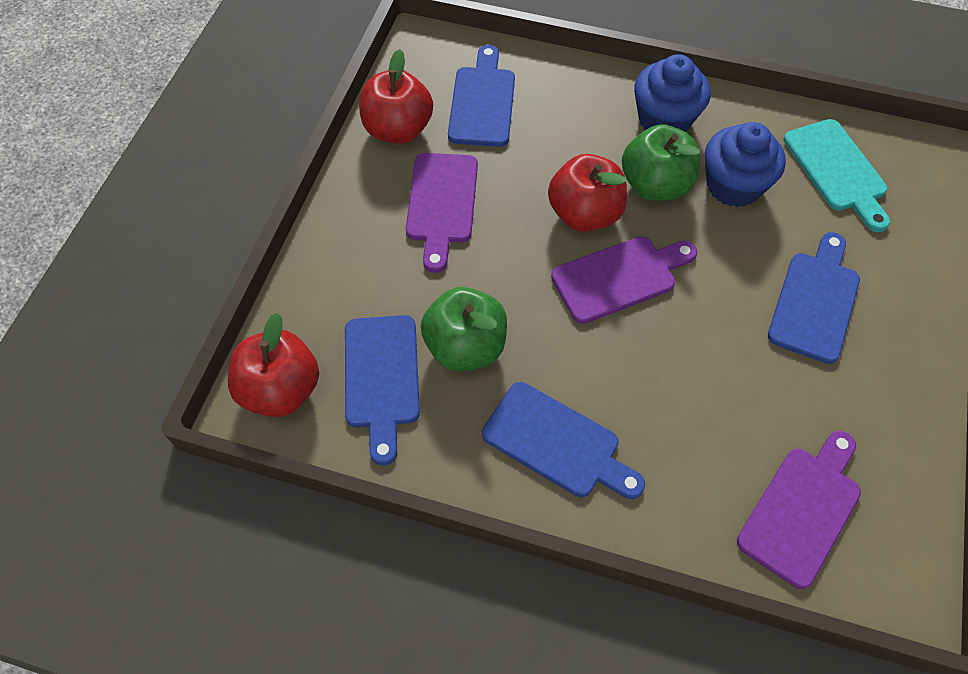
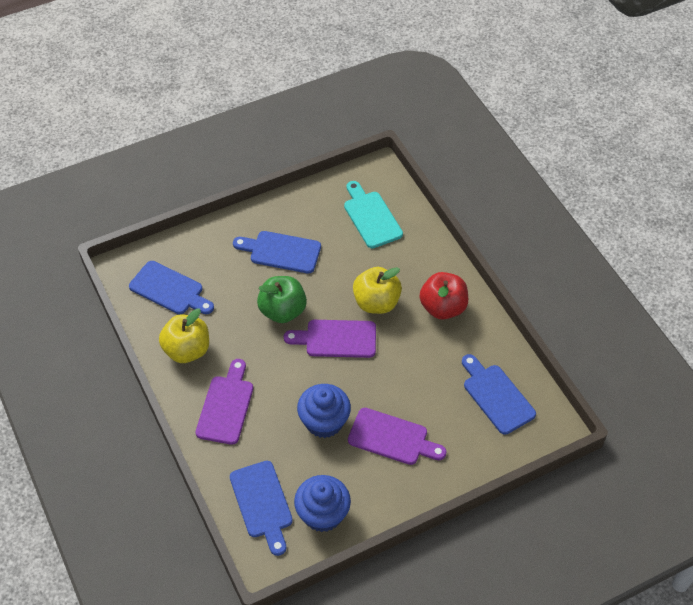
green apple: [421,287,507,371] [622,124,700,201] = 2 -> [257,276,307,323] = 1
red apple: [228,313,319,417] [359,49,433,144] [548,154,627,232] = 3 -> [420,272,468,319] = 1
yellow apple: none = 0 -> [159,308,209,363] [353,267,402,314] = 2

